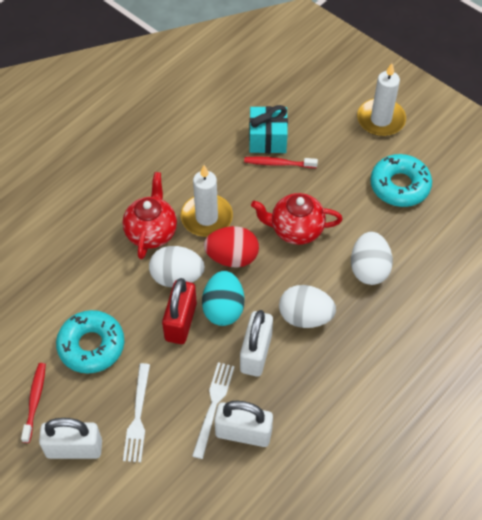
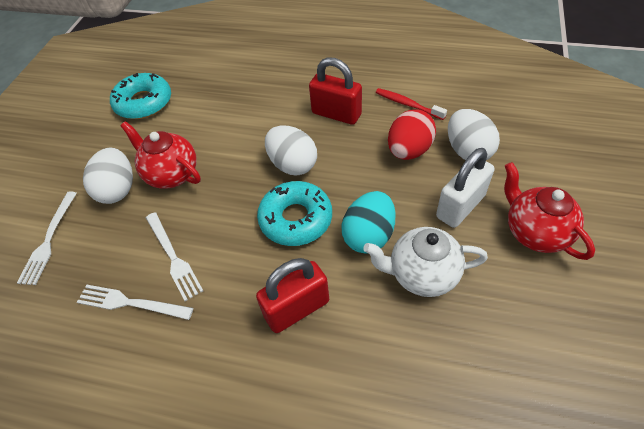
red padlock: [162,278,197,344] = 1 -> [256,258,329,333] [309,57,362,125] = 2
red toothbrush: [21,363,46,443] [244,156,318,168] = 2 -> [376,88,447,120] = 1
turquoise gift: [249,105,288,153] = 1 -> none = 0
white candle: [181,165,233,237] [357,63,406,136] = 2 -> none = 0
white fork: [123,363,150,462] [192,362,235,459] = 2 -> [17,192,77,285] [77,285,193,320] [146,212,203,301] = 3
white padlock: [39,418,102,459] [214,401,273,447] [240,310,273,377] = 3 -> [436,148,495,228] = 1
white teapot: none = 0 -> [363,227,488,297] = 1

